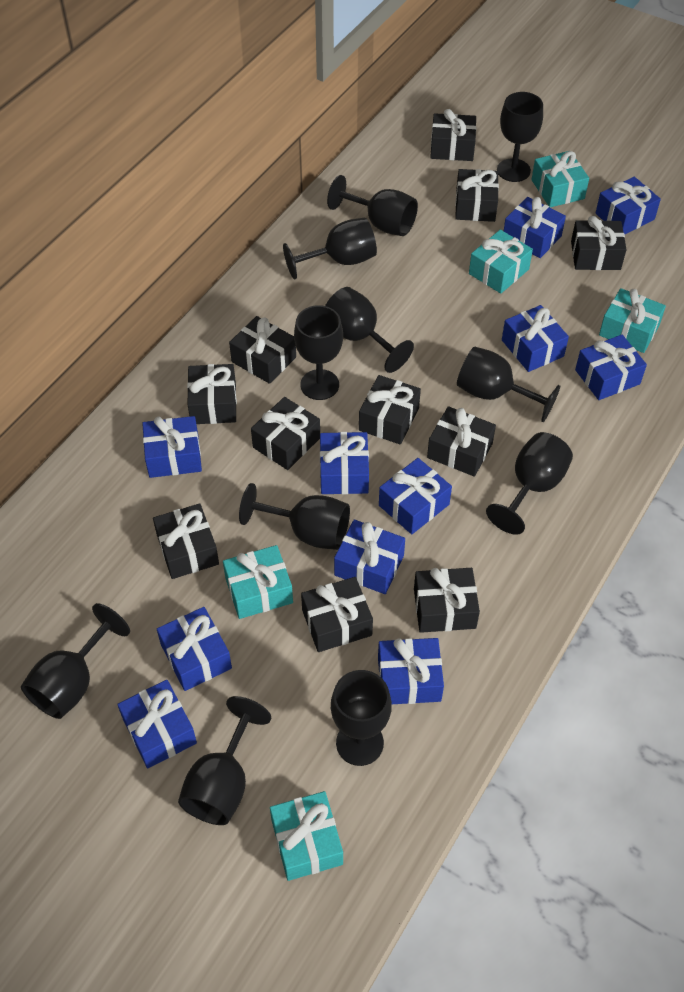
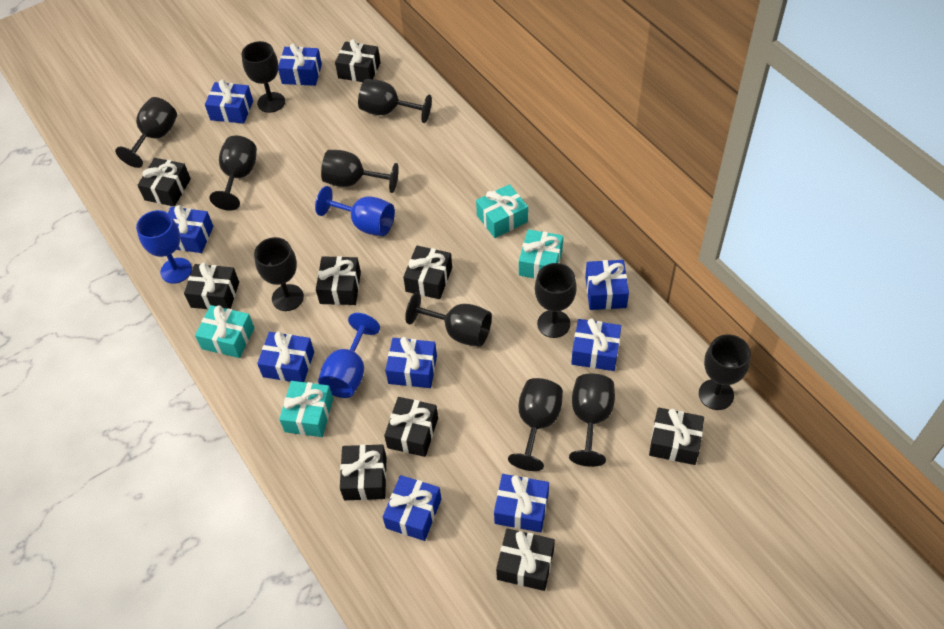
black gift: [153,503,219,579] [187,364,237,424] [229,316,296,384] [251,397,320,470] [301,577,373,652] [359,375,421,444] [414,568,480,633] [427,406,496,477] [430,109,477,161] [455,169,499,222] [571,216,627,270] = 11 -> [137,158,191,207] [184,262,239,309] [316,256,361,305] [335,39,381,82] [340,444,387,500] [384,397,438,457] [403,246,452,299] [496,528,555,591] [649,408,704,465] = 9
blue gift: [117,680,197,768] [142,416,202,478] [157,607,232,691] [320,432,369,494] [334,520,405,594] [378,638,444,704] [379,458,452,534] [502,305,569,372] [504,197,566,258] [575,335,647,400] [596,177,661,234] = 11 -> [168,205,213,253] [205,80,253,124] [257,331,314,382] [278,43,322,86] [383,475,441,541] [385,337,437,388] [494,474,549,532] [571,319,621,371] [585,260,629,310] = 9
blue goblet: none = 0 -> [136,210,192,284] [315,186,395,236] [318,313,380,398] = 3
turquoise gift: [223,545,293,619] [270,791,343,881] [469,230,533,294] [531,151,589,207] [599,288,666,353] = 5 -> [195,305,254,358] [279,381,333,437] [476,184,528,238] [519,229,563,279] = 4

